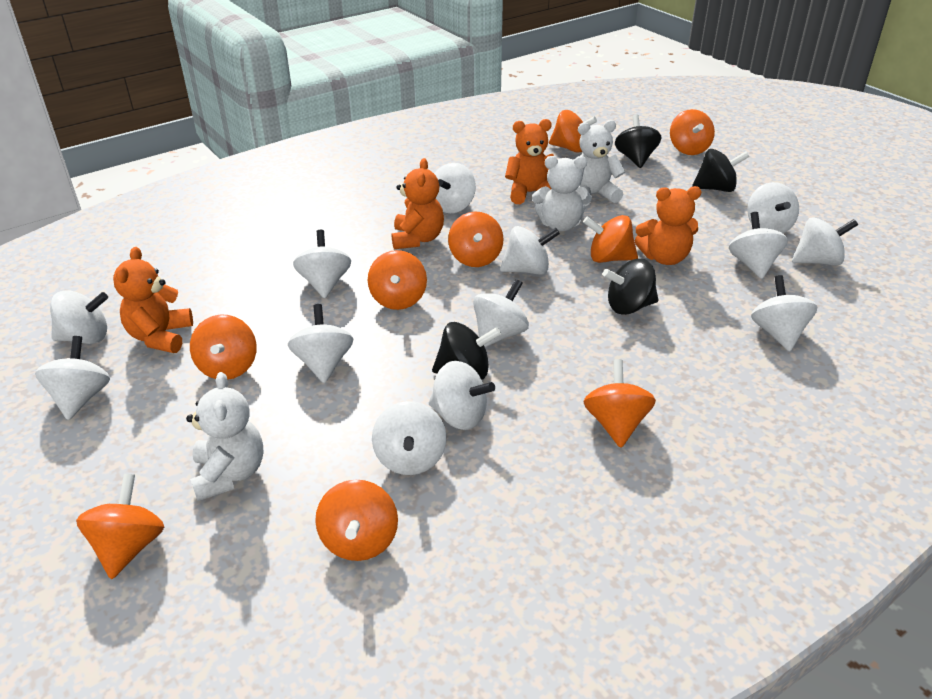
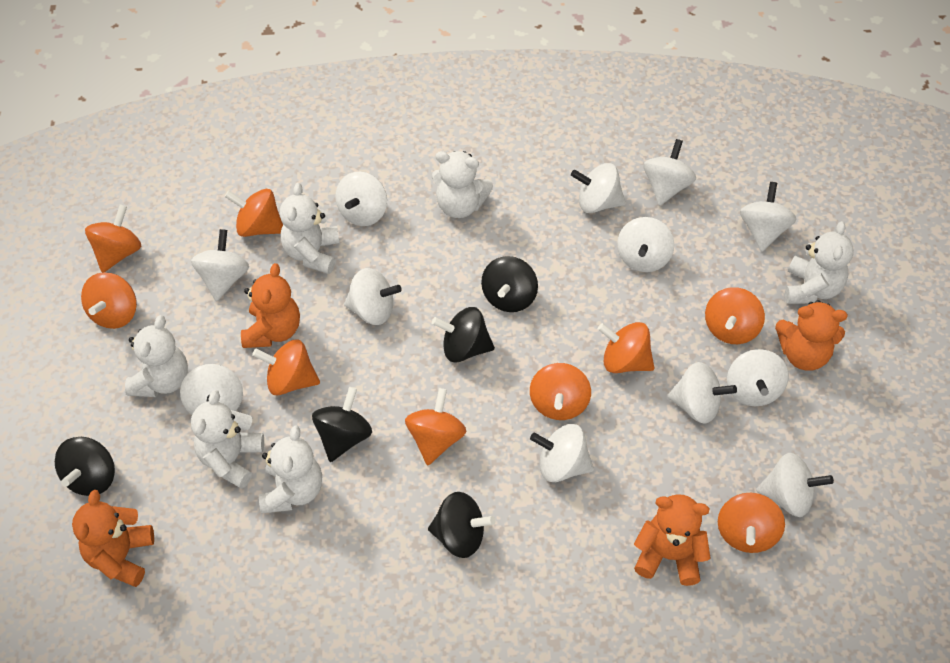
black spinning top: [432,322,501,379] [603,259,658,315] [615,114,662,168] [692,149,749,192] = 4 -> [55,437,115,496] [312,387,372,462] [428,492,495,558] [432,307,495,362] [481,256,538,312] = 5
white spinning top: [35,336,110,420] [50,290,108,344] [288,304,353,383] [293,230,351,298] [372,401,447,475] [429,361,495,430] [434,163,476,213] [473,279,529,347] [500,226,560,275] [729,212,788,279] [747,182,799,233] [751,275,818,351] [792,217,858,266] = 13 -> [180,364,243,415] [191,229,249,301] [335,172,387,226] [344,268,402,325] [530,424,594,482] [571,163,626,213] [617,217,674,272] [644,139,696,206] [667,362,737,424] [727,349,789,406] [740,182,796,251] [756,453,834,517] = 12
white teddy bear: [186,372,264,501] [532,156,592,231] [573,120,625,206] = 3 -> [125,315,188,397] [191,390,264,489] [259,425,322,514] [280,183,339,274] [432,151,493,218] [785,221,854,304] = 6

